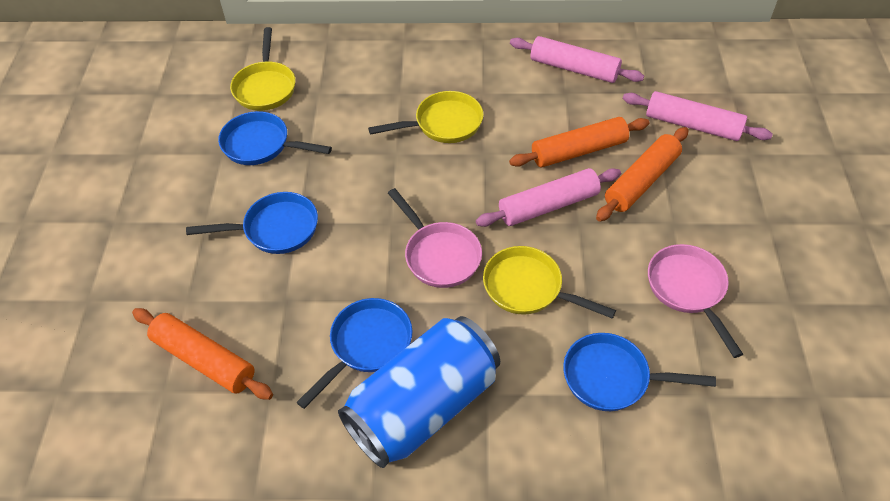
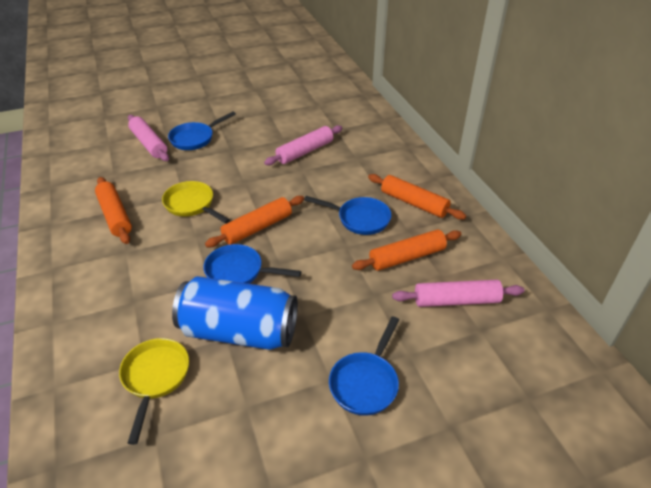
orange rolling pin: [132,308,273,400] [509,117,649,168] [596,127,688,222] = 3 -> [95,177,132,244] [205,196,304,247] [352,230,461,271] [368,174,466,220] = 4
pink pan: [388,188,482,288] [648,244,743,358] = 2 -> none = 0
yellow pan: [230,27,296,111] [368,91,483,143] [483,246,616,319] = 3 -> [119,338,189,445] [162,181,230,224] = 2

